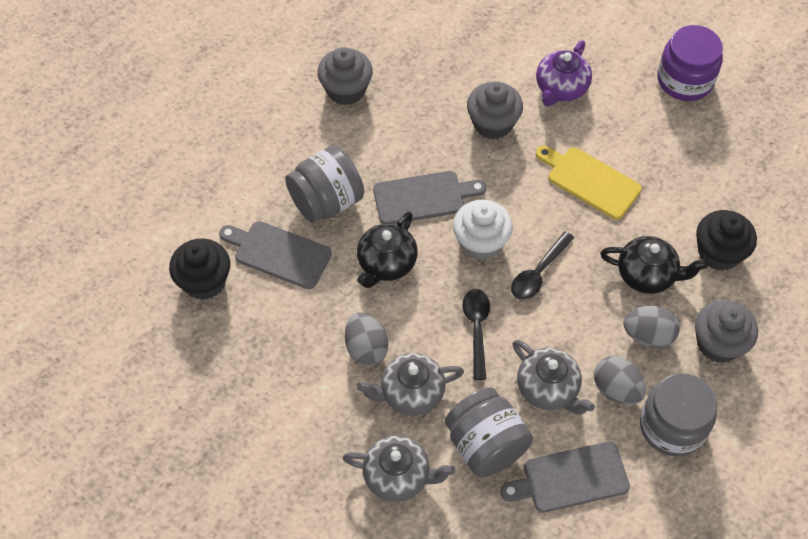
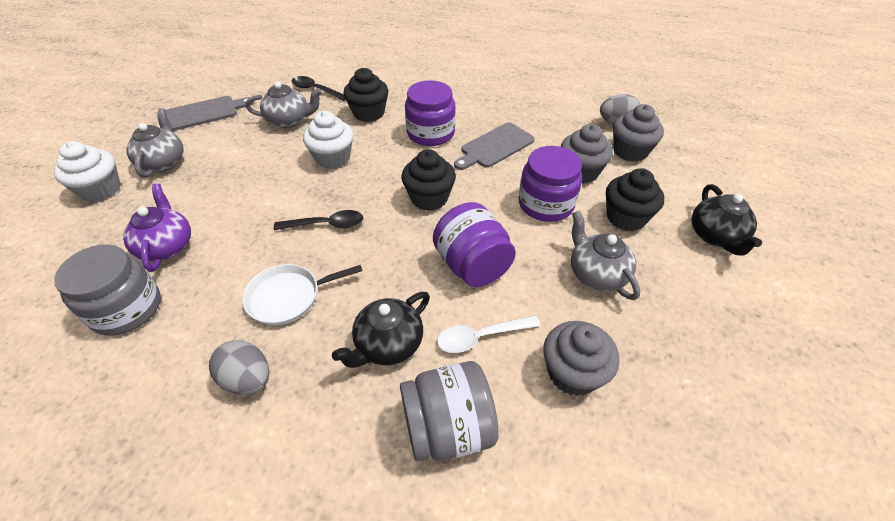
black cupcake: [169,238,230,300] [696,210,757,271] = 2 -> [343,68,388,122] [401,149,456,211] [606,168,664,231] = 3
grey cutting board: [219,221,332,289] [373,171,486,224] [500,442,630,513] = 3 -> [166,96,254,131] [454,122,535,170] = 2
grey egg: [345,313,388,366] [594,356,646,405] [623,306,680,348] = 3 -> [209,340,270,395] [600,94,641,124] = 2
grey jar: [285,146,364,223] [445,387,533,478] [640,373,717,457] = 3 -> [54,244,161,336] [400,361,499,462] = 2
purple jar: [657,25,723,101] = 1 -> [405,80,456,146] [433,202,516,287] [519,146,582,222] = 3
white cupcake: [453,200,513,260] = 1 -> [54,141,121,202] [303,111,353,169] = 2
white pan: none = 0 -> [242,264,362,325] = 1
white spoon: none = 0 -> [437,315,541,353] = 1
yellow cutting board: [536,146,642,219] = 1 -> none = 0

